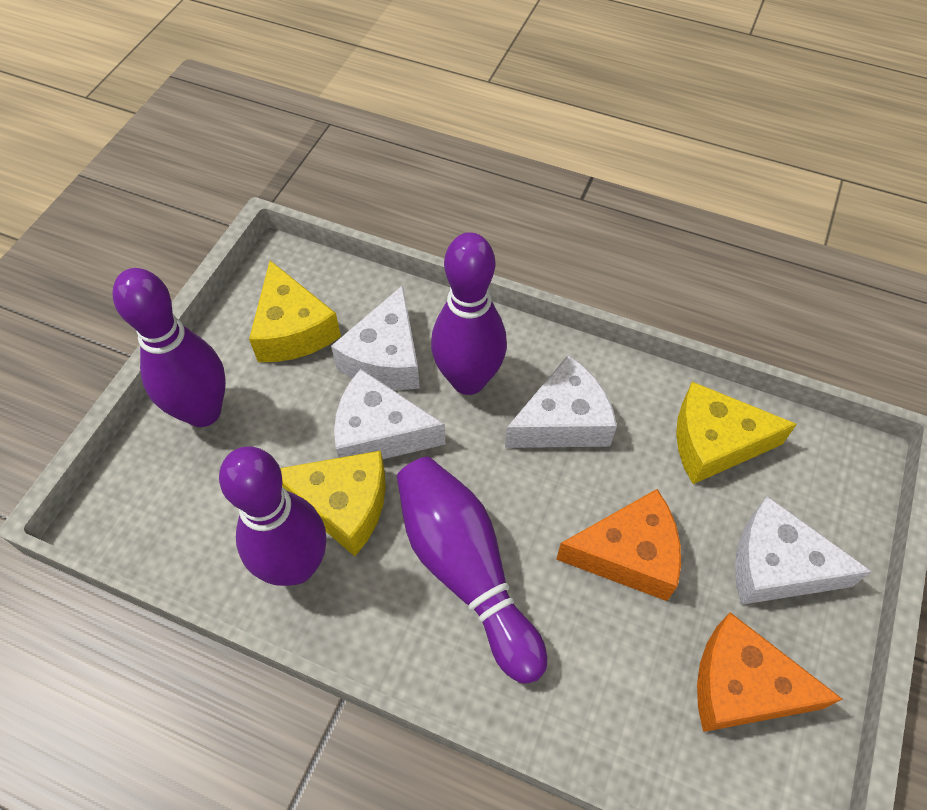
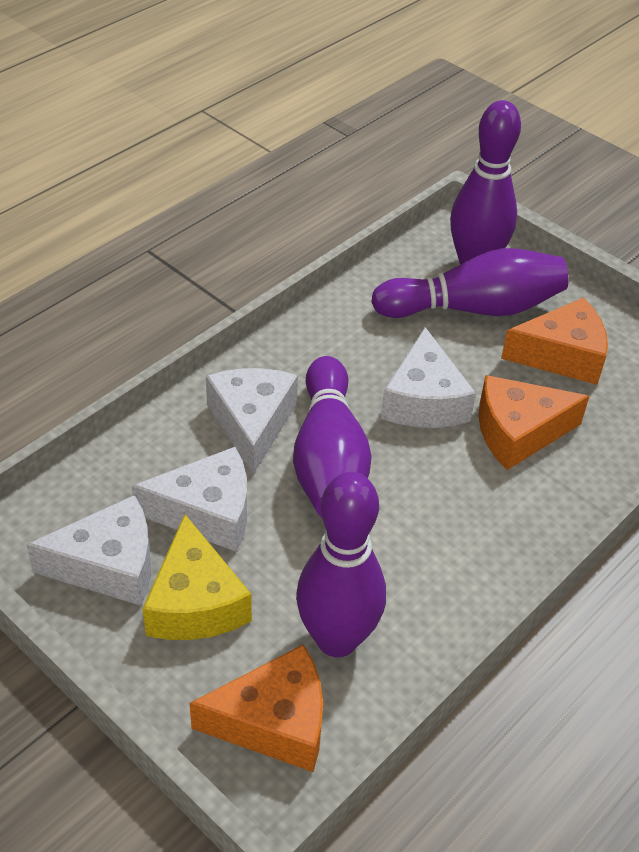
orange cheese: [556,489,681,601] [697,612,842,732] = 2 -> [189,644,323,772] [478,375,590,470] [501,298,608,385] = 3
yellow cheese: [249,261,341,362] [280,451,386,556] [676,382,797,484] = 3 -> [143,514,252,640] = 1

